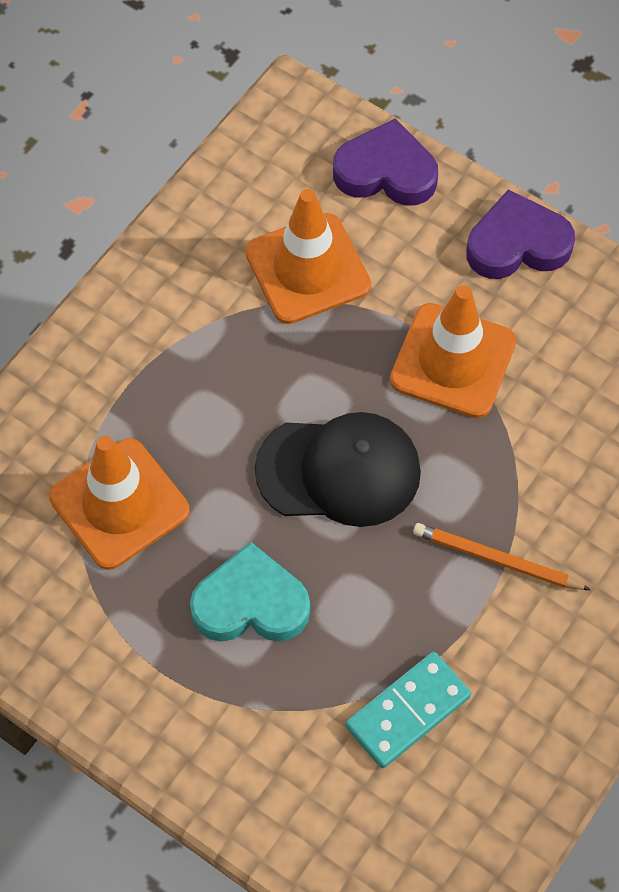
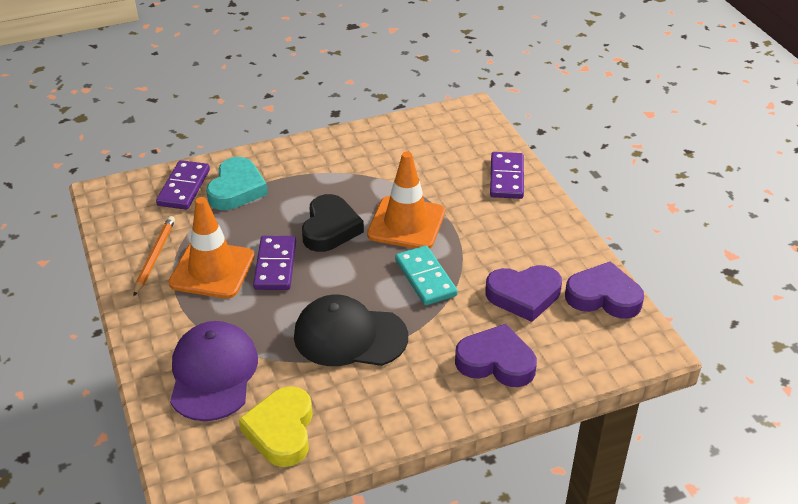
black heart: none = 0 -> [302,194,364,252] = 1
orange traffic cone: [49,436,190,570] [245,189,371,324] [390,285,516,418] = 3 -> [169,197,255,299] [367,152,445,249] = 2
purple cap: none = 0 -> [170,321,258,421] = 1
purple domino: none = 0 -> [156,160,210,210] [253,236,296,290] [490,152,524,199] = 3
purple heart: [333,118,438,206] [466,189,575,279] = 2 -> [455,324,537,387] [485,265,562,322] [565,261,644,319] = 3
yellow heart: none = 0 -> [239,386,313,467] = 1

